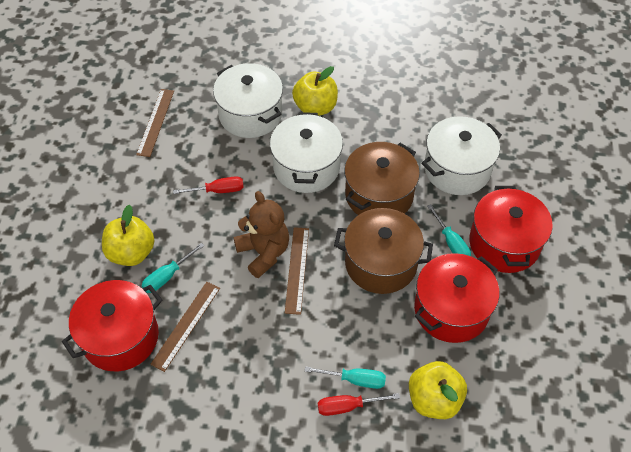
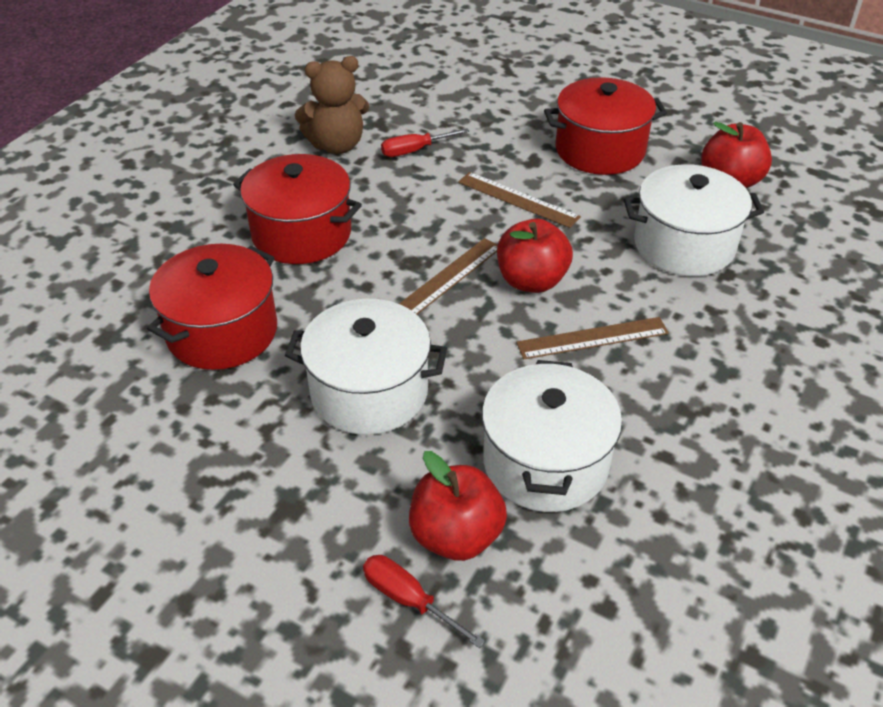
brown pot: [334,208,433,294] [344,142,420,215] = 2 -> none = 0
red apple: none = 0 -> [409,451,507,561] [497,219,573,293] [701,122,772,188] = 3
turquoise screwdriver: [142,243,204,293] [305,366,386,389] [427,204,471,256] = 3 -> none = 0
yellow apple: [102,205,155,266] [292,66,338,116] [409,361,467,419] = 3 -> none = 0

